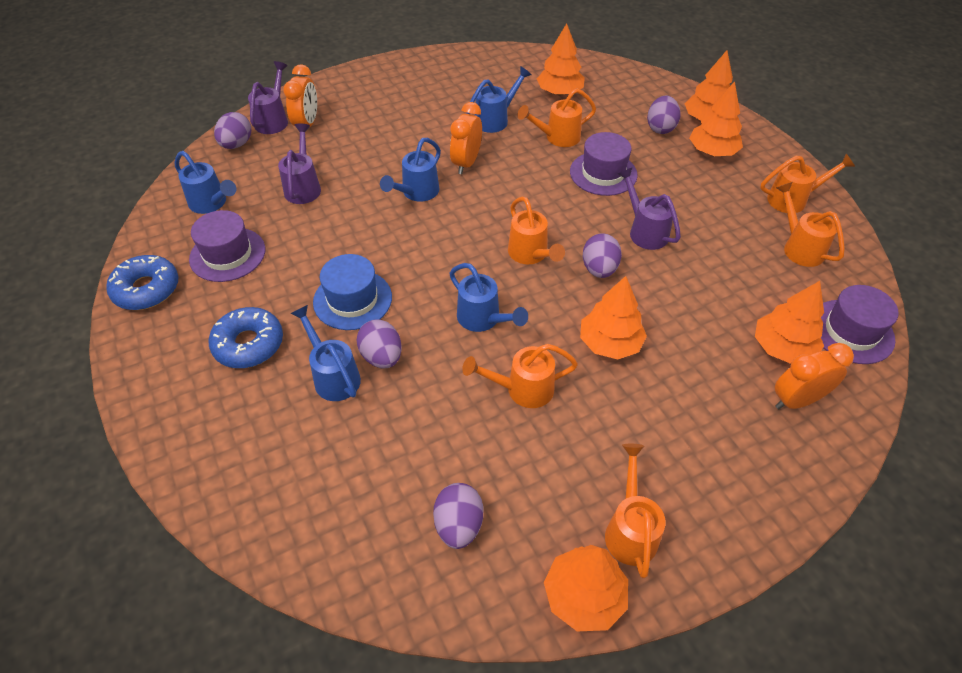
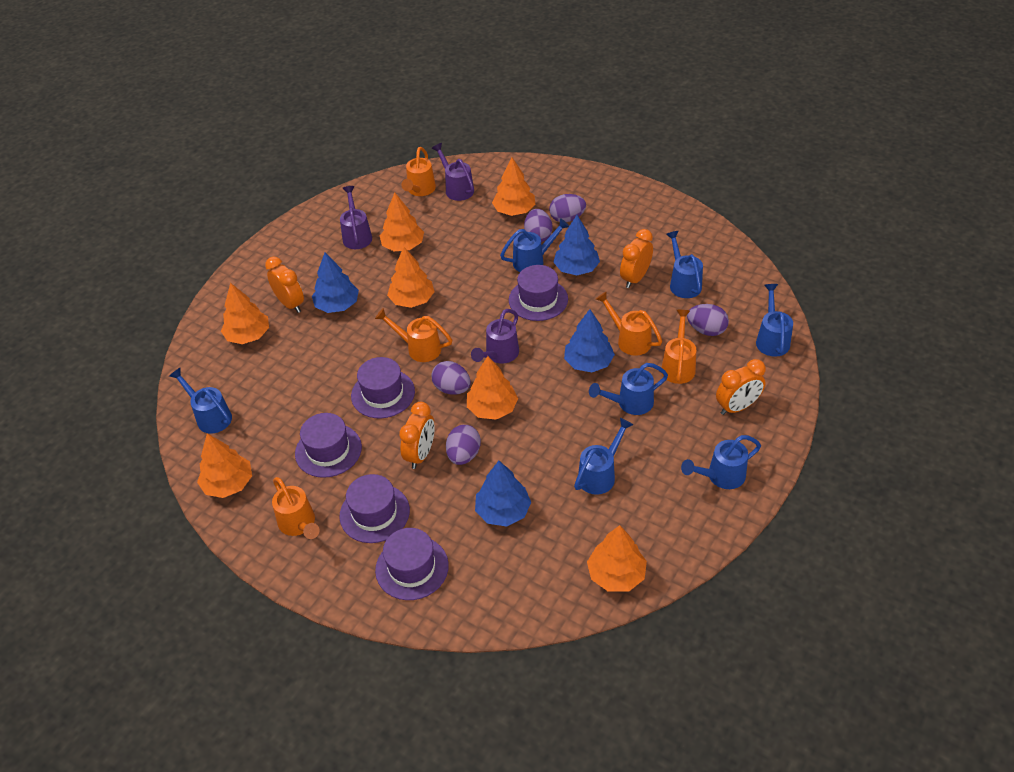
blue donut: [106,255,178,310] [209,307,283,368] = 2 -> none = 0
blue hat: [313,254,392,330] = 1 -> none = 0
blue tree: none = 0 -> [312,253,359,313] [475,461,531,527] [553,215,600,275] [564,309,615,372] = 4
blue watering can: [175,151,237,214] [290,305,361,401] [380,138,441,202] [449,263,528,332] [466,66,531,133] = 5 -> [169,368,232,434] [500,218,569,272] [574,418,633,495] [589,363,668,415] [666,231,703,298] [681,435,761,489] [756,284,793,357] = 7
orange clock: [283,64,317,127] [450,102,482,174] [775,343,854,409] = 3 -> [265,257,304,313] [399,402,435,469] [620,229,653,288] [716,359,766,415] = 4
orange tree: [537,23,585,95] [544,545,628,631] [580,276,647,359] [684,50,733,120] [689,82,743,156] [755,281,824,364] = 6 -> [197,433,252,498] [221,283,269,344] [380,193,424,251] [387,247,435,308] [467,356,518,420] [492,157,535,216] [587,525,647,592] = 7
orange watering can: [462,344,578,408] [508,196,565,264] [517,88,596,147] [605,444,666,578] [760,154,855,213] [776,182,845,267] = 6 -> [272,477,320,539] [375,308,452,362] [401,147,436,196] [595,291,662,356] [662,310,696,384] = 5
purple hat: [189,210,265,282] [570,132,638,196] [821,285,899,364] = 3 -> [295,413,362,478] [339,474,410,543] [351,357,415,418] [375,528,449,600] [509,265,568,321] = 5

